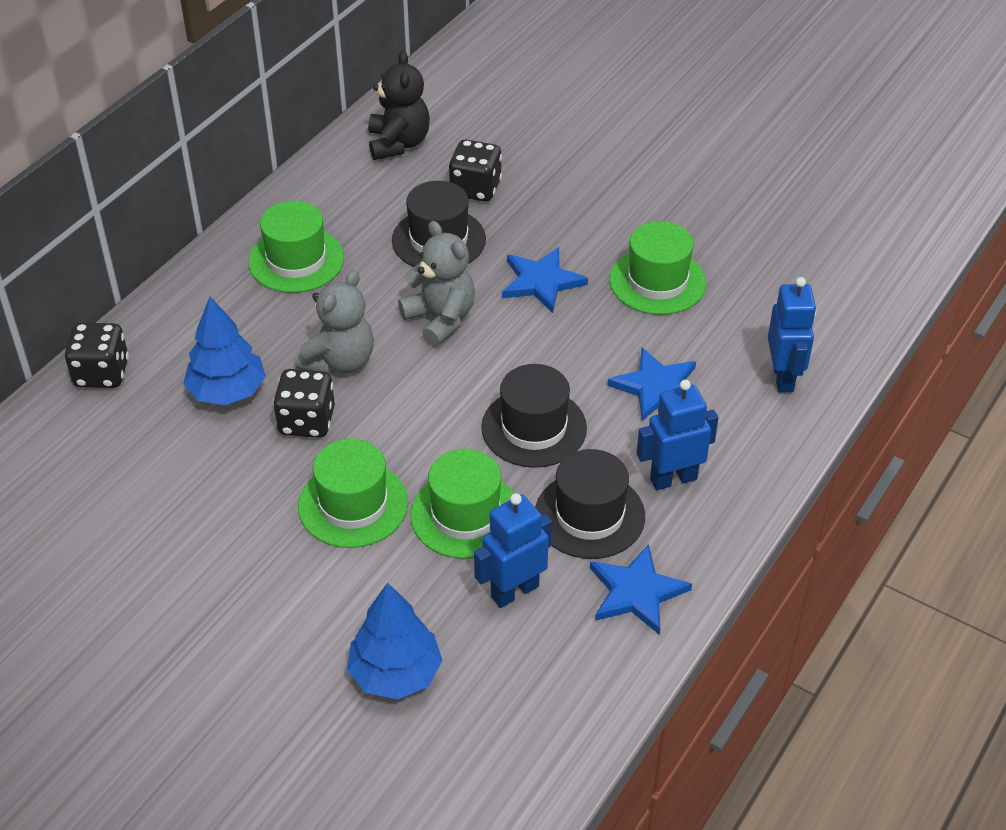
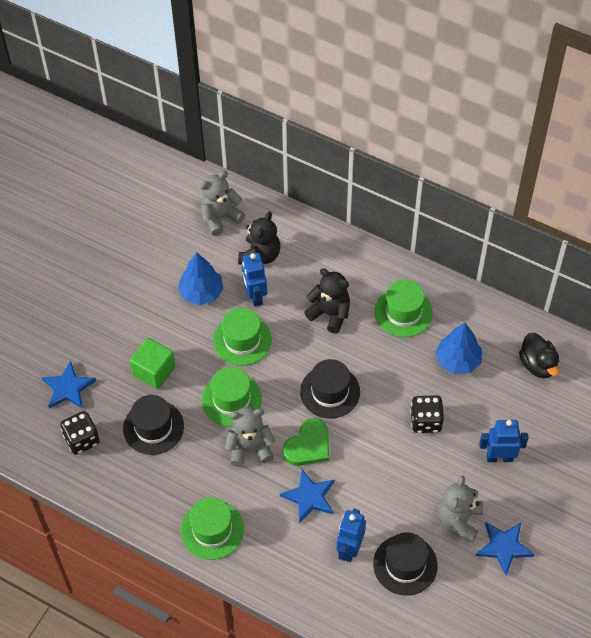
black dice: [65,323,129,388] [273,369,335,438] [448,139,502,202] = 3 -> [60,411,100,455] [410,395,444,433] = 2
black duck: none = 0 -> [519,333,559,378] = 1
black teddy bear: [368,51,430,160] = 1 -> [238,211,280,265] [304,269,350,334] = 2
green cube: none = 0 -> [130,338,176,389] = 1
green heart: none = 0 -> [283,418,329,466] = 1
grey teddy bear: [295,270,374,375] [398,221,475,346] = 2 -> [200,171,245,236] [225,407,275,467] [438,476,483,542] = 3

